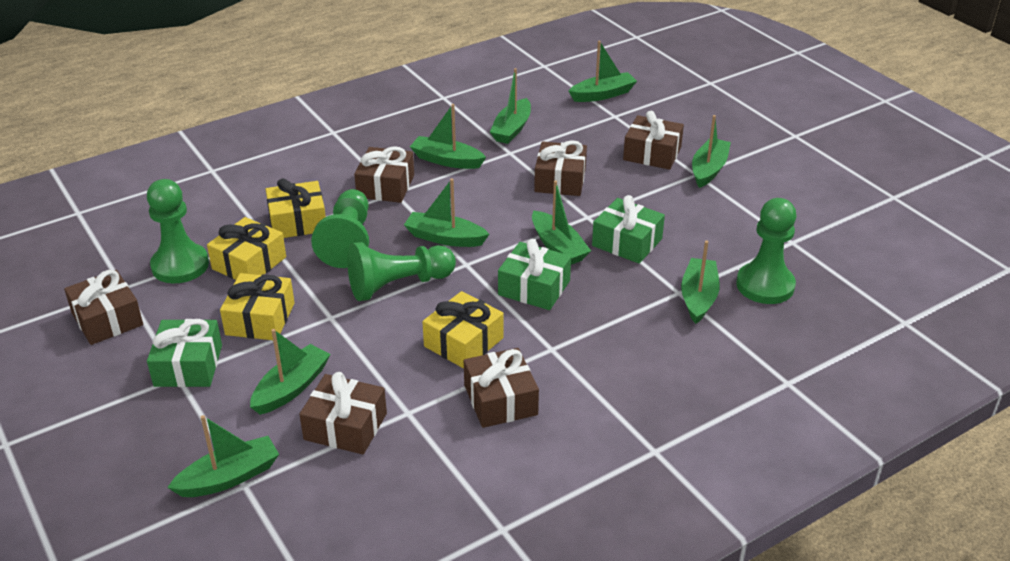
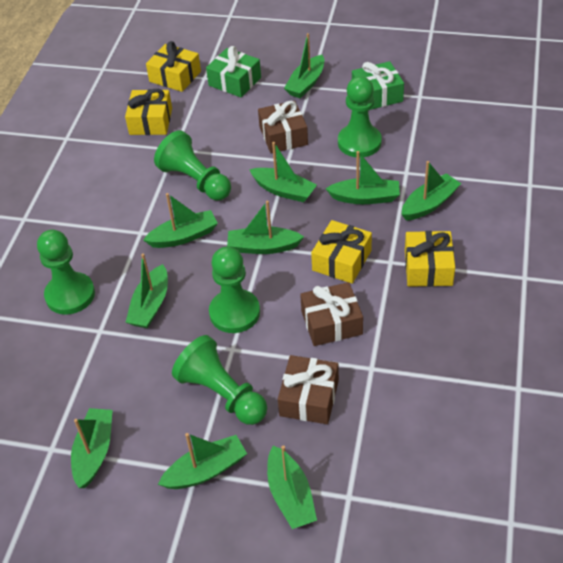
brown gift: [64,270,143,345] [299,372,387,454] [354,146,414,203] [464,348,539,428] [534,140,587,196] [623,111,684,170] = 6 -> [258,101,308,153] [278,355,339,424] [300,282,363,346] = 3
green boat: [167,415,279,497] [250,329,331,415] [404,178,489,247] [410,104,486,169] [490,68,531,144] [532,180,591,265] [569,41,637,102] [681,240,720,324] [692,115,731,188] = 9 -> [71,408,113,488] [125,253,168,328] [143,193,218,248] [158,433,247,489] [227,201,304,254] [249,142,317,202] [267,445,317,529] [284,33,324,98] [326,151,400,204] [401,161,461,221] = 10
green gift: [147,319,222,387] [498,239,571,310] [592,195,665,264] = 3 -> [206,46,261,97] [352,61,404,110] = 2
green pawn: [147,179,209,283] [311,189,369,268] [347,242,456,301] [736,198,796,304] = 4 -> [37,230,95,315] [154,130,231,200] [172,335,267,425] [209,247,260,333] [338,76,382,158] = 5

